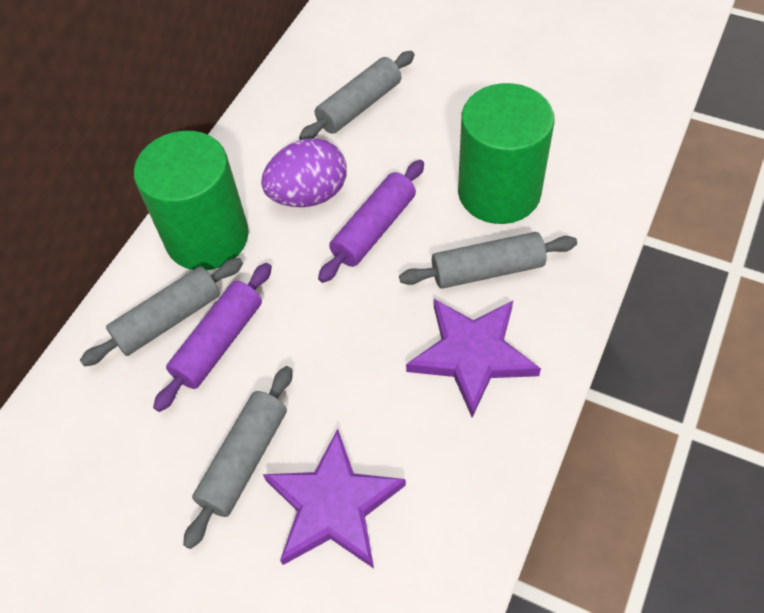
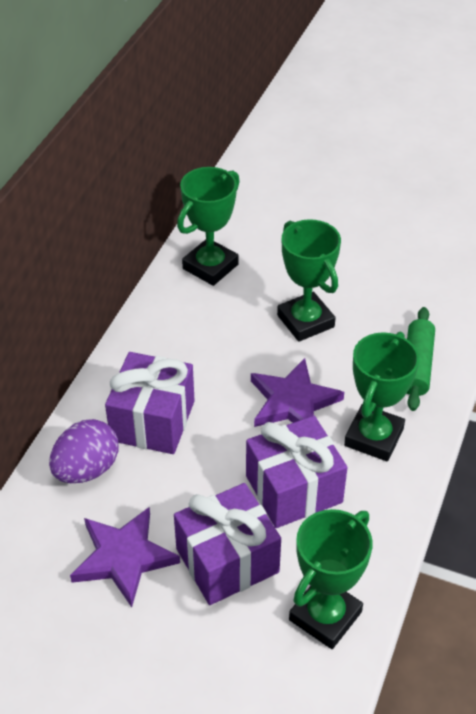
green cylinder: [134,131,249,270] [458,83,555,224] = 2 -> none = 0
green rolling pin: none = 0 -> [407,307,435,411] = 1
green trophy: none = 0 -> [177,167,240,286] [277,219,341,342] [289,509,373,649] [344,332,419,461] = 4
grey rolling pin: [80,258,243,366] [183,366,293,549] [299,51,415,140] [399,232,577,289] = 4 -> none = 0
purple gift: none = 0 -> [105,352,195,454] [174,483,281,605] [246,416,348,528] = 3
purple rolling pin: [153,263,272,412] [318,160,424,283] = 2 -> none = 0

